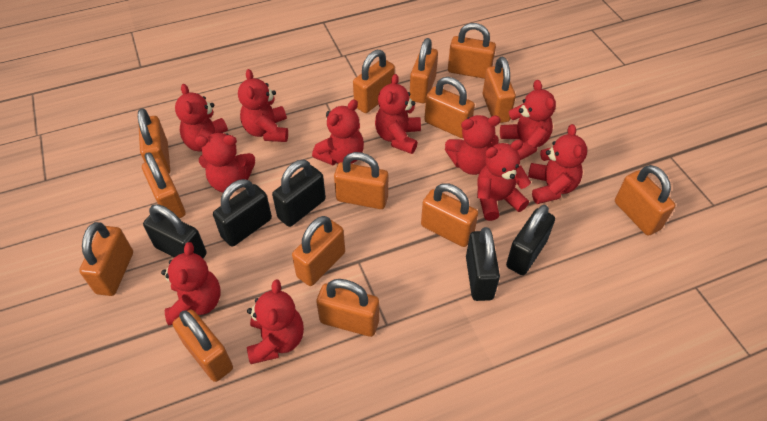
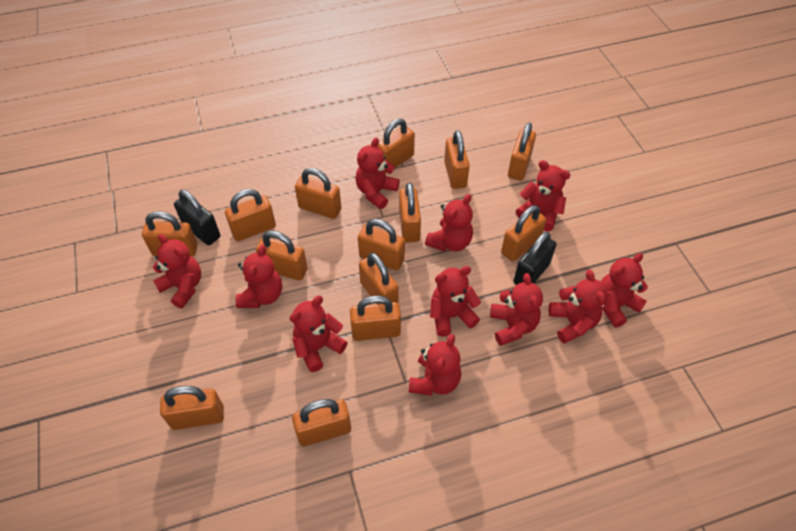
black padlock: [143,204,207,258] [213,179,272,247] [272,160,326,227] [466,227,500,301] [506,205,555,275] = 5 -> [174,190,220,245] [513,232,557,285] = 2

